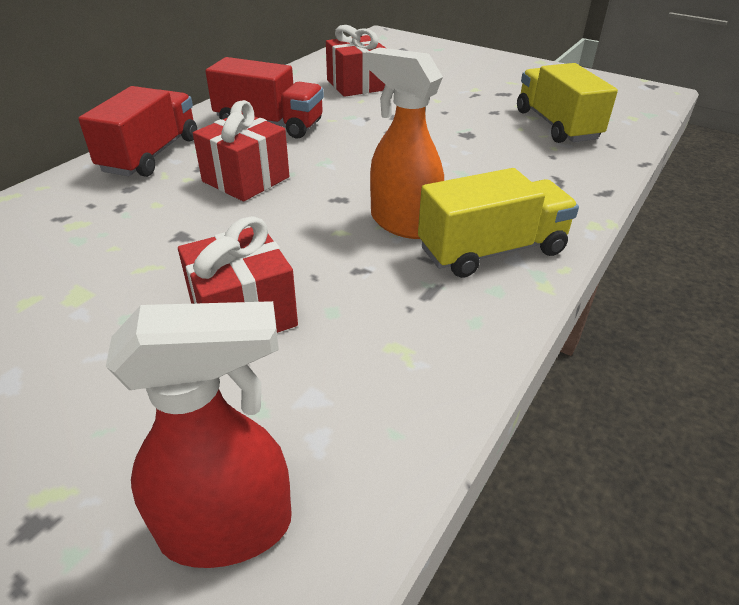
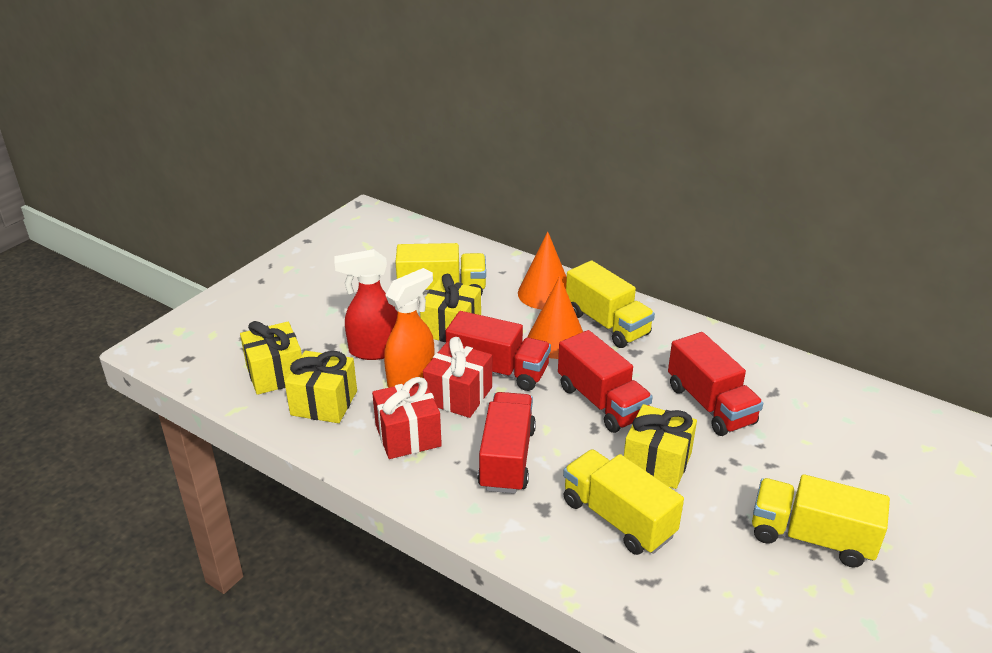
orange cone: none = 0 -> [518,232,567,310] [527,276,583,359] = 2
red gift: [178,216,298,333] [193,100,289,201] [326,25,386,97] = 3 -> [372,377,442,459] [423,337,492,418] = 2
red truck: [78,86,197,177] [205,57,324,138] = 2 -> [445,311,551,391] [477,392,536,493] [558,330,653,433] [668,332,763,436] = 4
yellow gift: none = 0 -> [240,321,302,395] [285,351,357,423] [420,274,481,342] [624,404,697,489] = 4
yellow truck: [418,168,579,278] [517,63,618,143] = 2 -> [395,243,486,295] [563,449,684,555] [566,260,655,348] [752,474,890,568] = 4

